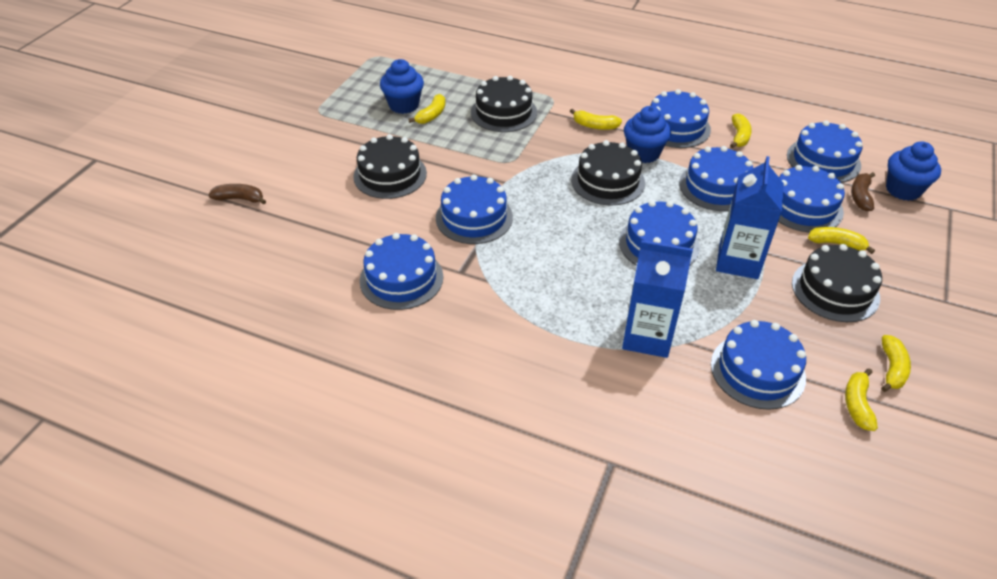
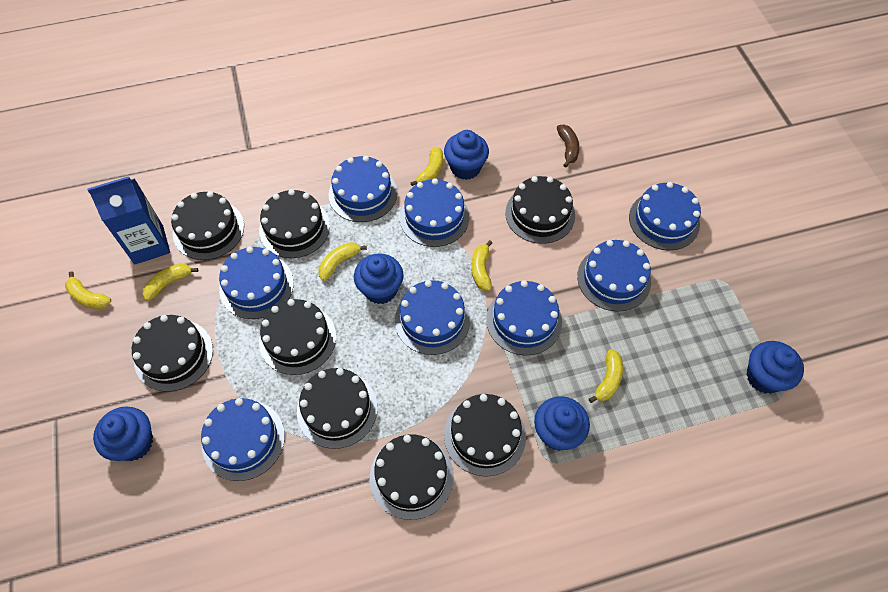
black cake: [353,134,427,199] [471,76,537,132] [571,140,645,206] [792,244,882,322] = 4 -> [132,315,213,392] [171,191,244,260] [259,189,330,258] [259,299,336,375] [297,368,378,449] [370,434,454,520] [444,394,526,477] [505,176,575,244] = 8
blue carton: [622,240,693,358] [716,156,784,279] = 2 -> [87,176,170,264] = 1
blue cupcake: [380,59,424,114] [624,106,671,163] [886,141,941,201] = 3 -> [93,406,153,461] [354,253,404,304] [444,130,489,180] [534,396,590,451] [747,341,804,394] = 5
brown banana: [208,184,266,204] [851,172,875,211] = 2 -> [557,125,579,167] = 1

